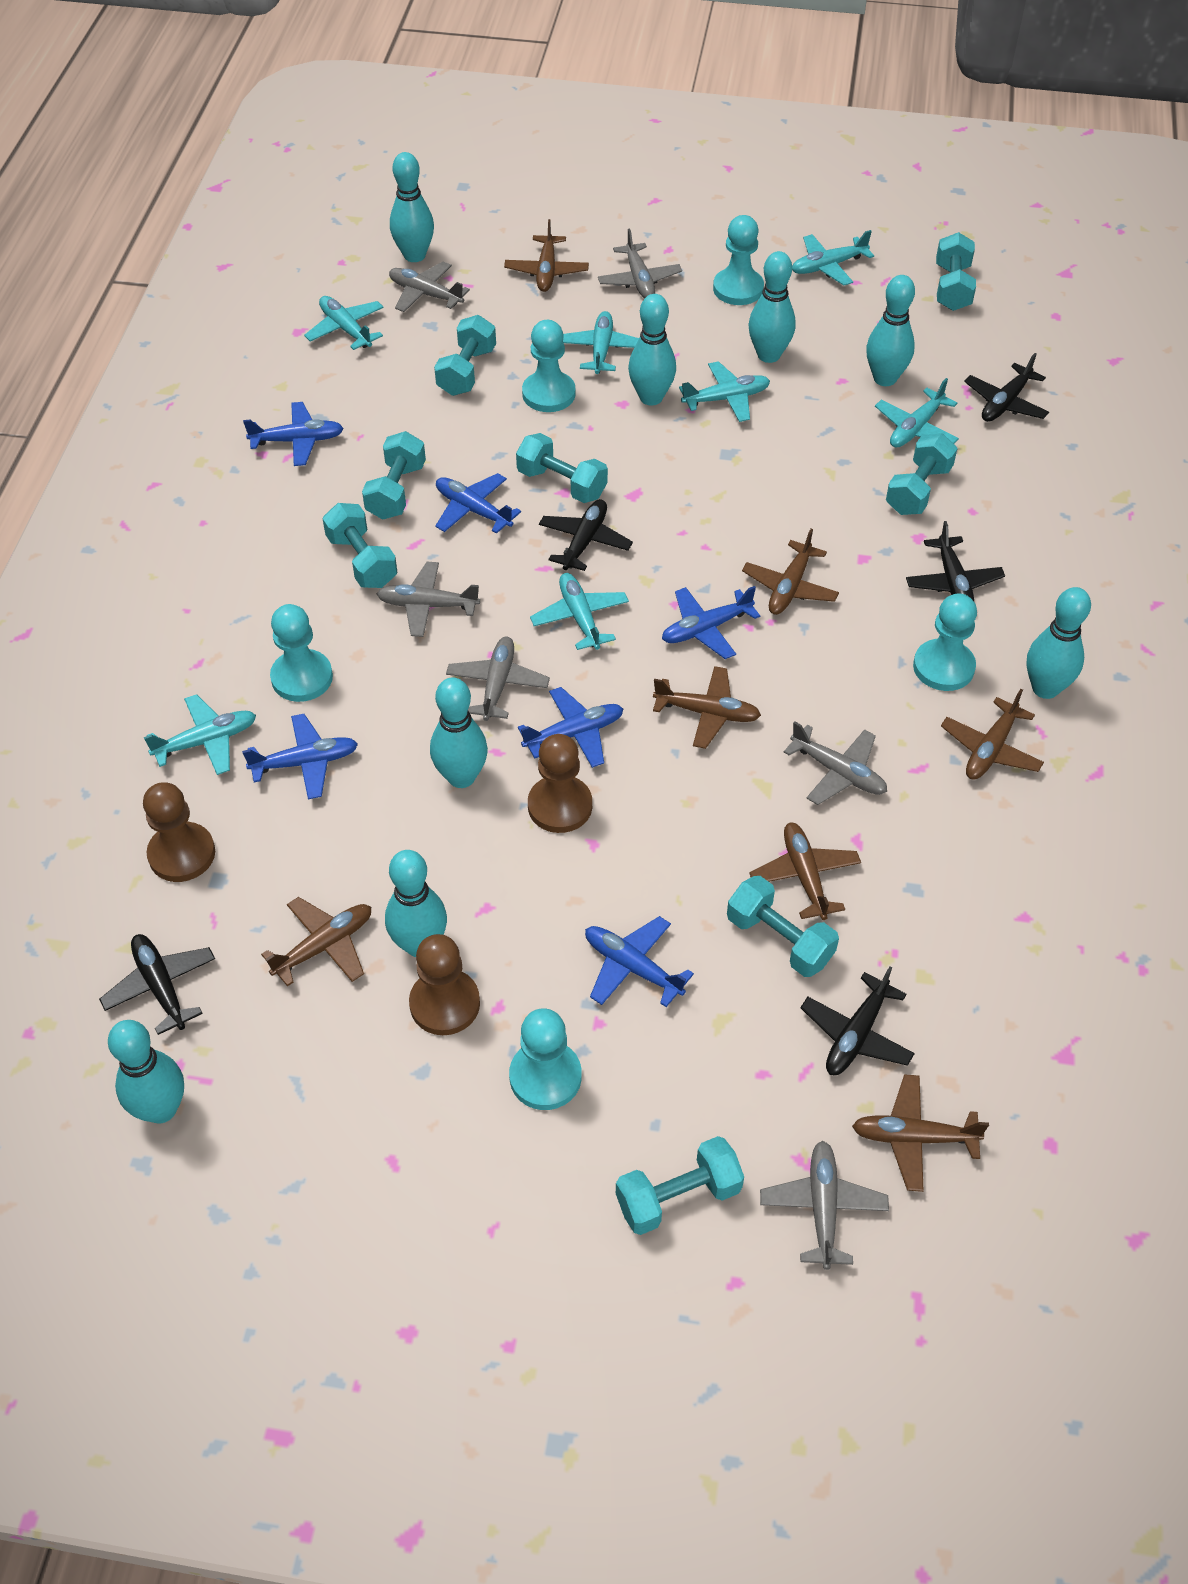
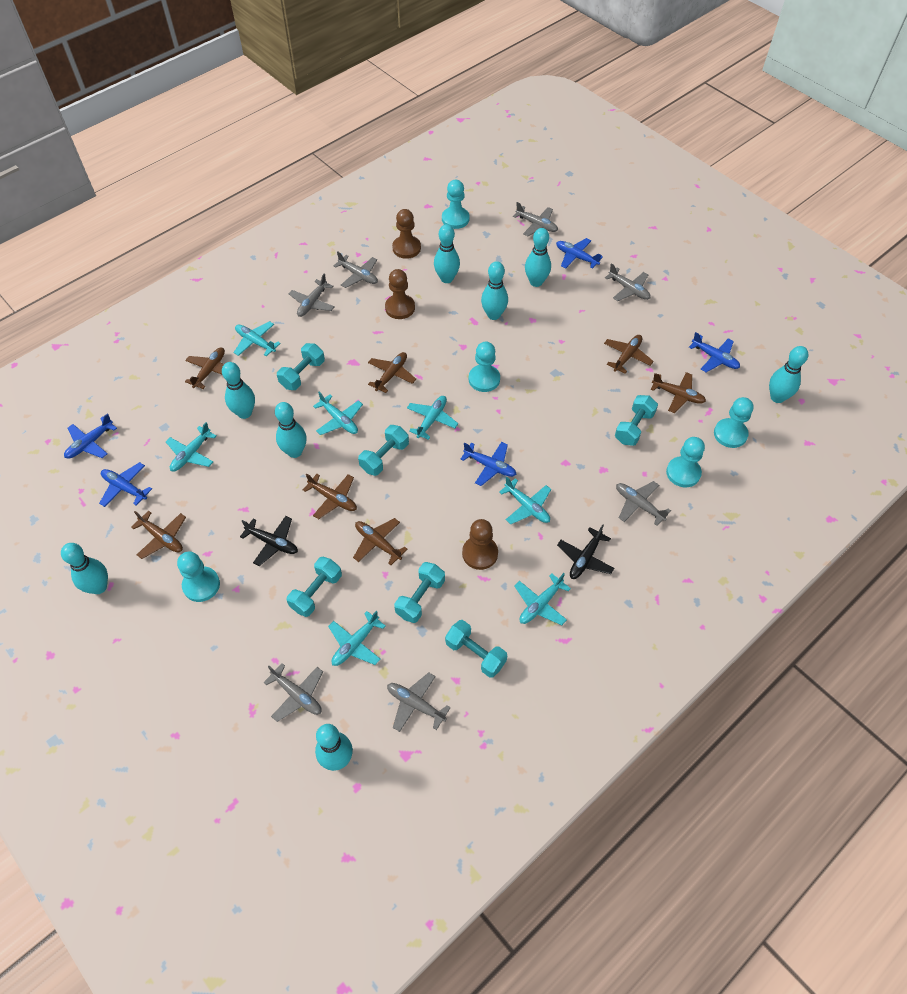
black plane: [99,934,215,1035] [539,499,633,571] [801,967,915,1075] [906,521,1005,601] [964,353,1049,422] = 5 -> [240,516,298,566] [557,524,614,579] = 2
blue plane: [242,714,358,799] [243,402,344,466] [435,473,521,534] [518,687,623,768] [585,916,694,1007] [662,586,760,659] = 6 -> [64,413,117,459] [99,462,152,507] [461,442,516,486] [556,238,603,268] [689,332,740,372] = 5
grey plane: [377,562,480,637] [389,262,470,312] [446,637,550,721] [598,228,682,299] [760,1141,889,1270] [784,721,887,805] = 6 -> [263,663,323,722] [289,273,335,317] [334,251,378,288] [387,672,451,732] [513,202,558,236] [605,263,651,301] [616,481,671,526] = 7
turquoise dumbbell: [322,503,397,588] [362,431,426,520] [434,315,496,396] [516,433,608,503] [616,1136,744,1235] [727,876,839,977] [886,433,958,515] [936,232,976,311] = 8 -> [277,343,325,390] [287,557,342,617] [358,425,409,476] [394,562,445,623] [445,620,507,678] [615,395,658,446] = 6

